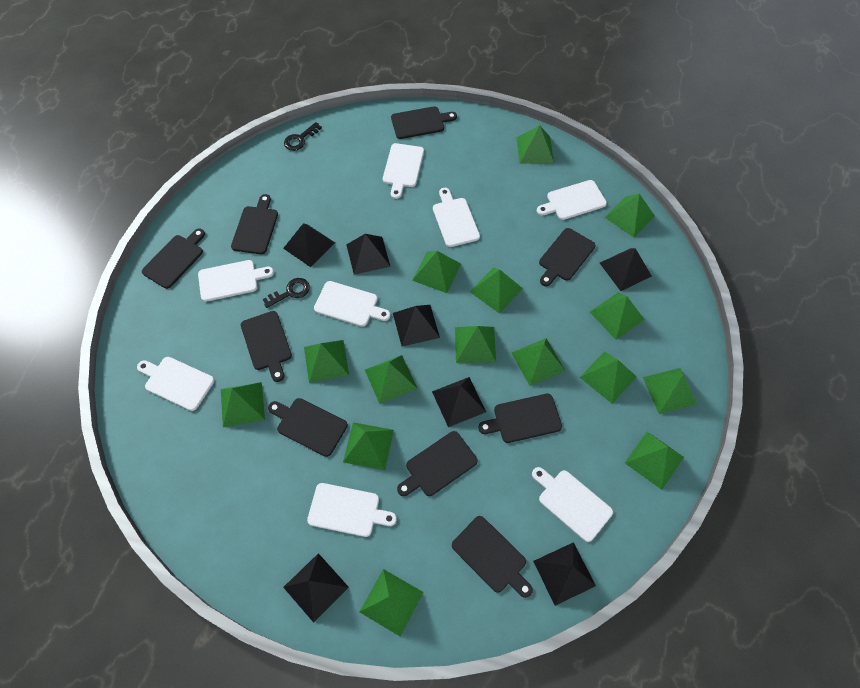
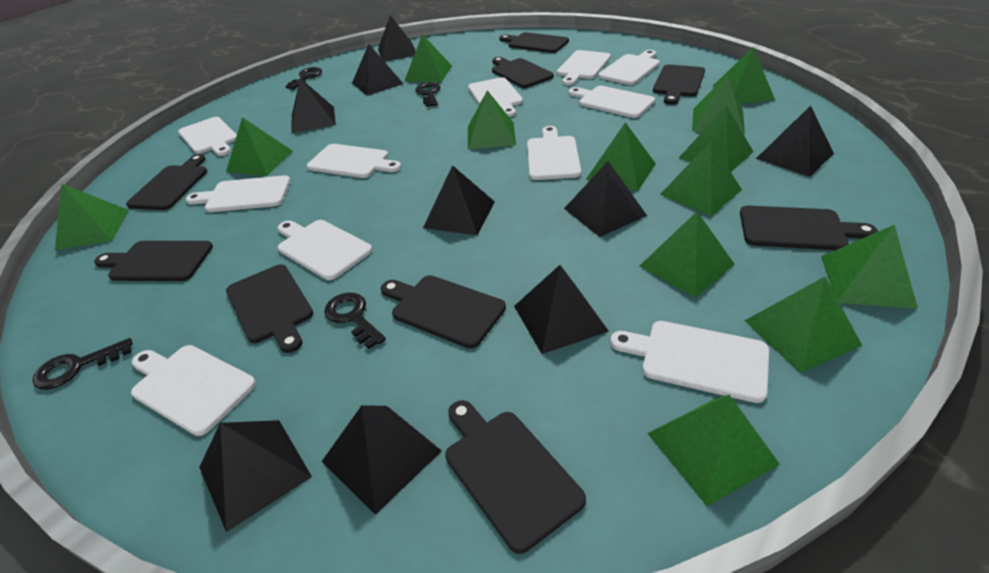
black key: [263,278,310,308] [284,122,322,151] = 2 -> [32,338,132,390] [285,67,322,89] [324,293,386,349] [415,82,440,107] = 4
black pyramid: [283,223,335,267] [283,553,349,623] [346,234,391,275] [393,305,440,347] [432,377,486,427] [533,542,596,606] [600,248,652,291] = 7 -> [199,420,312,532] [291,78,336,134] [322,405,442,515] [352,44,403,96] [378,15,416,61] [423,165,495,235] [514,265,609,354] [564,161,647,237] [756,105,834,177] = 9
green pyramid: [221,382,265,427] [304,340,349,383] [343,422,394,470] [360,569,423,636] [365,355,417,404] [412,251,461,293] [455,326,496,363] [470,268,523,314] [511,338,565,386] [516,125,554,164] [580,351,637,403] [590,293,645,340] [604,194,655,238] [625,432,684,490] [643,368,697,414] = 15 -> [55,184,129,250] [226,117,292,176] [404,34,452,82] [468,90,516,149] [586,122,656,191] [639,212,735,298] [647,395,780,506] [660,141,742,216] [679,106,753,172] [692,74,745,134] [713,47,775,104] [744,277,862,373] [821,225,918,309] = 13
white cutting board: [137,357,214,411] [198,260,274,302] [307,483,397,537] [314,281,390,327] [383,143,424,199] [433,188,480,247] [532,467,613,542] [537,180,607,220] = 8 -> [131,345,256,436] [178,117,237,156] [186,175,291,212] [278,220,372,280] [307,144,401,178] [468,77,523,117] [527,126,581,180] [557,50,611,85] [569,86,655,118] [598,50,660,85] [610,321,769,403] = 11

